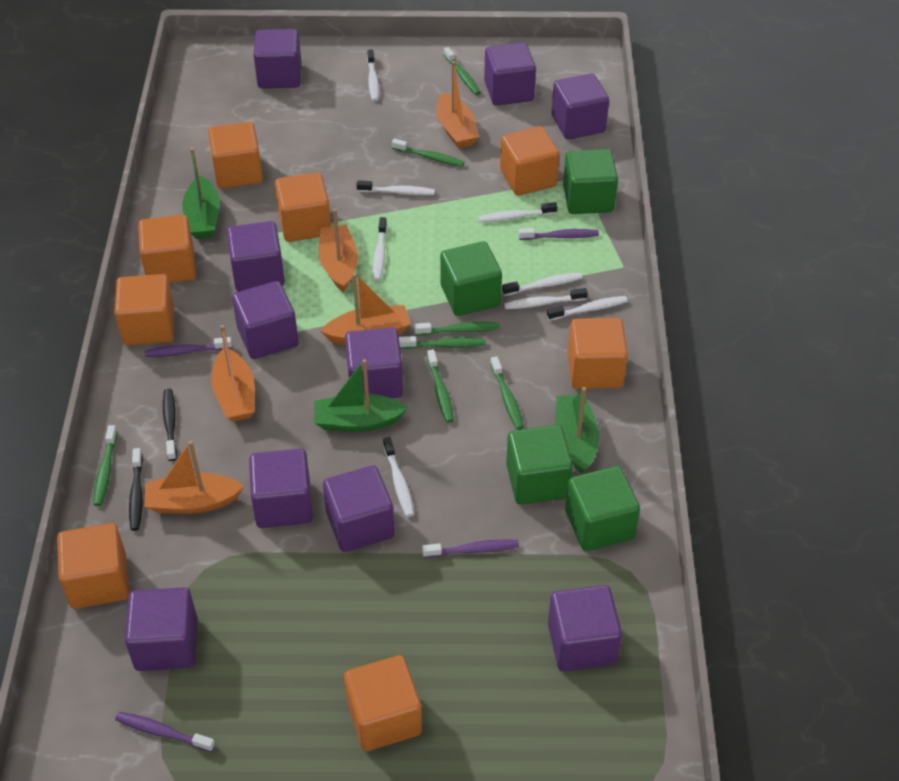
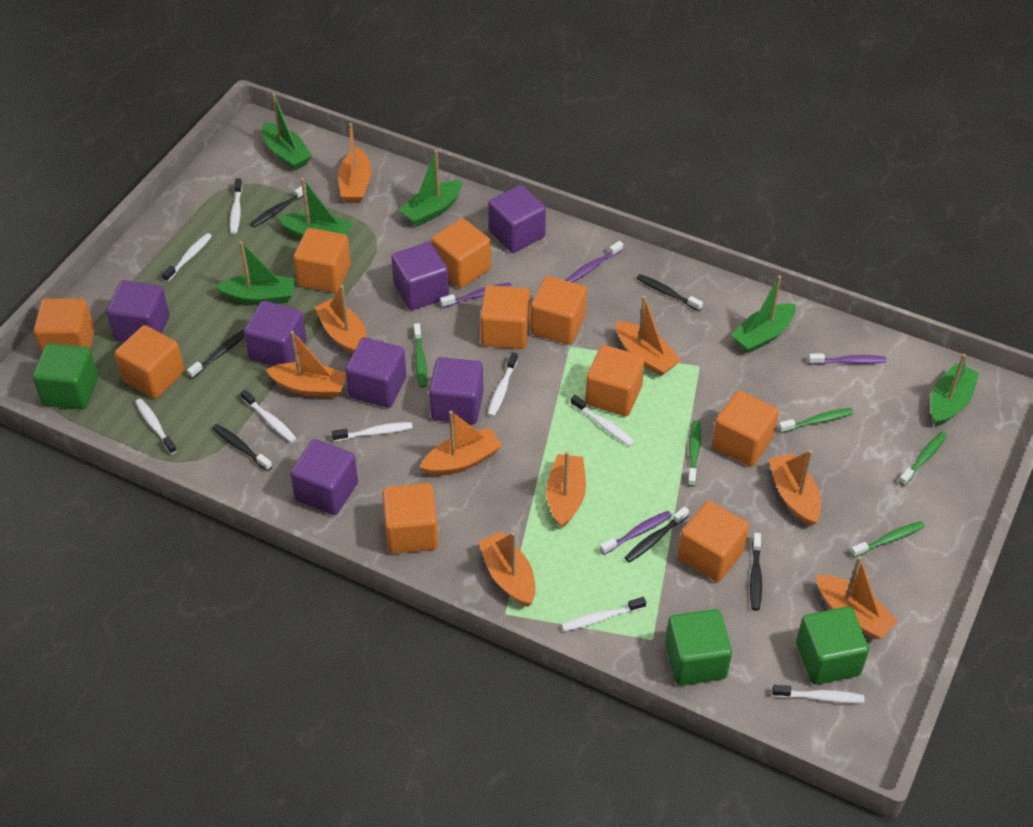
black toothbrush: [129,448,143,531] [163,388,177,461] = 2 -> [187,329,244,379] [212,424,272,471] [250,185,307,227] [625,507,689,563] [636,274,703,311] [750,533,762,611] = 6
green boat: [182,148,220,239] [314,359,408,432] [555,387,600,474] = 3 -> [216,241,295,305] [262,93,312,170] [278,178,353,239] [399,150,462,226] [731,275,796,353] [931,354,979,427] = 6
green cube: [440,241,502,316] [506,425,573,505] [563,149,618,214] [565,466,640,551] = 4 -> [32,343,98,409] [665,609,732,686] [796,607,869,685] = 3
green toothbrush: [93,425,118,506] [392,138,464,167] [400,336,486,349] [414,322,500,336] [427,349,454,423] [444,47,481,95] [490,356,524,430] = 7 -> [414,323,427,388] [687,420,701,487] [778,408,854,433] [850,521,925,558] [899,432,947,486] = 5
orange boat: [144,441,244,514] [211,325,255,422] [319,208,358,292] [321,273,411,345] [436,61,479,149] = 5 -> [266,331,346,398] [314,285,367,354] [338,123,371,203] [420,411,502,476] [478,532,535,607] [546,451,586,528] [616,296,681,376] [768,450,821,526] [816,556,898,639] = 9
orange cube: [57,523,129,609] [114,274,174,345] [138,215,196,283] [208,122,263,189] [275,172,331,242] [344,655,422,751] [500,126,559,196] [568,318,628,389] = 8 -> [34,298,95,353] [114,325,184,399] [293,228,351,293] [382,483,439,554] [431,218,491,288] [480,285,530,349] [530,276,587,345] [585,345,645,416] [678,501,749,582] [712,391,779,467] = 10
purple cube: [125,587,198,671] [227,221,285,292] [232,281,298,359] [249,448,313,528] [254,29,301,88] [323,465,395,552] [345,328,403,398] [484,43,536,106] [548,585,622,672] [551,73,609,140] = 10 -> [106,280,170,342] [244,301,307,366] [290,439,358,515] [345,337,407,408] [391,242,449,310] [429,357,483,424] [488,185,546,253] = 7
white toothbrush: [356,180,435,195] [367,49,379,101] [373,217,387,281] [383,437,414,517] [479,202,558,222] [502,273,582,296] [504,288,588,309] [547,296,628,321] = 8 -> [135,399,177,454] [162,233,212,282] [230,178,242,234] [241,389,296,443] [332,422,413,442] [488,352,518,417] [561,597,646,631] [570,395,635,446] [772,685,864,703] = 9

